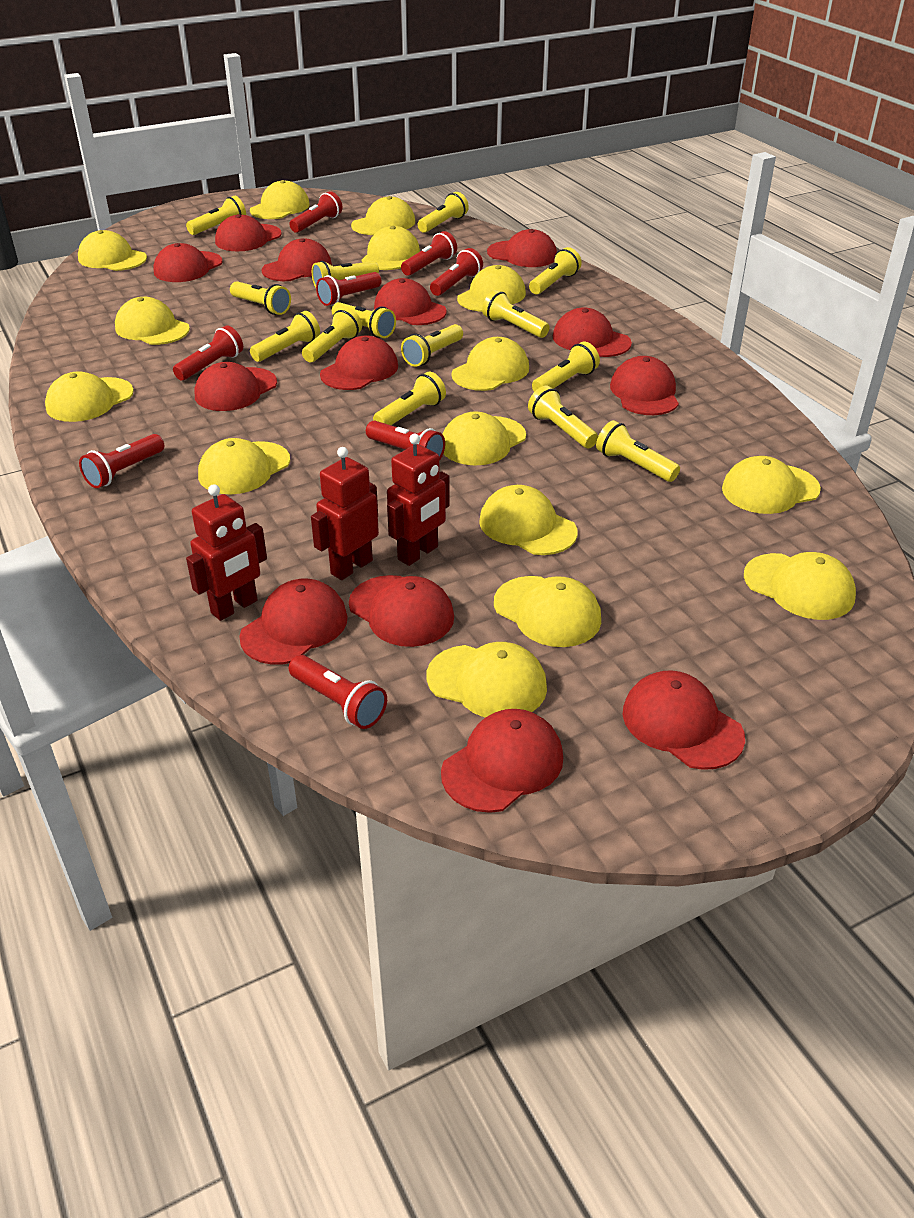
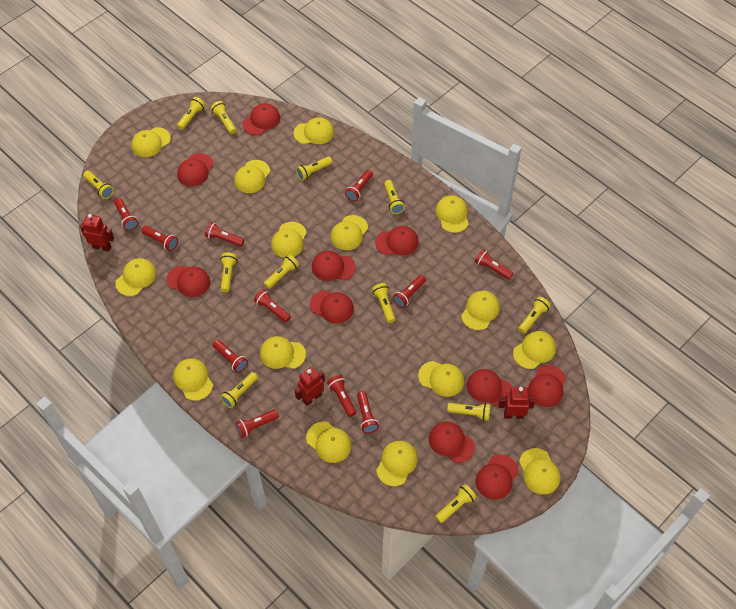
red cap: [153,243,222,282] [195,362,277,411] [215,214,281,251] [239,579,348,665] [261,238,332,281] [320,336,398,390] [349,575,454,647] [374,278,447,325] [441,709,563,813] [487,229,557,267] [553,308,632,357] [610,356,679,415] [623,670,745,770] = 13 -> [167,265,210,297] [177,153,213,186] [243,103,280,135] [310,290,354,323] [312,251,356,281] [375,226,419,255] [429,422,475,463] [467,369,512,407] [476,454,519,500] [528,365,566,407] = 10
red flashlight: [79,434,164,488] [173,325,243,380] [289,191,342,233] [289,655,387,729] [316,272,382,306] [366,420,445,461] [401,231,457,276] [430,248,483,296] = 8 -> [114,198,138,231] [142,226,178,251] [205,222,244,246] [212,340,248,373] [235,409,279,438] [254,289,291,323] [327,375,356,417] [345,170,373,202] [357,391,379,433] [393,275,426,308] [475,249,513,280] = 11
yellow flashlight: [186,196,246,235] [230,281,291,315] [250,311,320,362] [302,307,362,362] [312,261,379,287] [332,302,396,338] [373,372,446,425] [401,324,463,367] [418,192,469,233] [482,290,550,338] [528,386,598,448] [529,247,581,294] [532,342,600,392] [596,420,680,482] = 14 -> [83,171,114,199] [177,97,205,130] [210,101,236,134] [220,252,237,292] [220,372,258,408] [264,254,299,289] [296,157,332,181] [372,283,396,323] [384,180,405,214] [435,484,476,523] [447,403,490,421] [518,297,551,334] = 12

